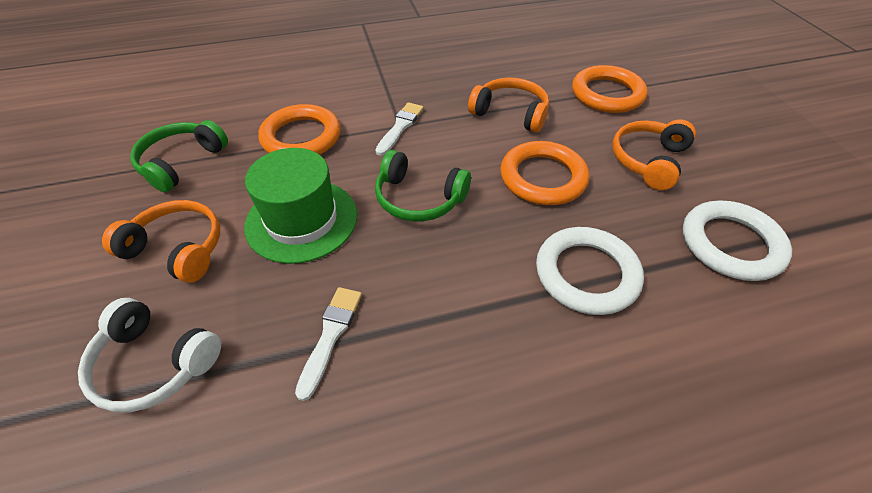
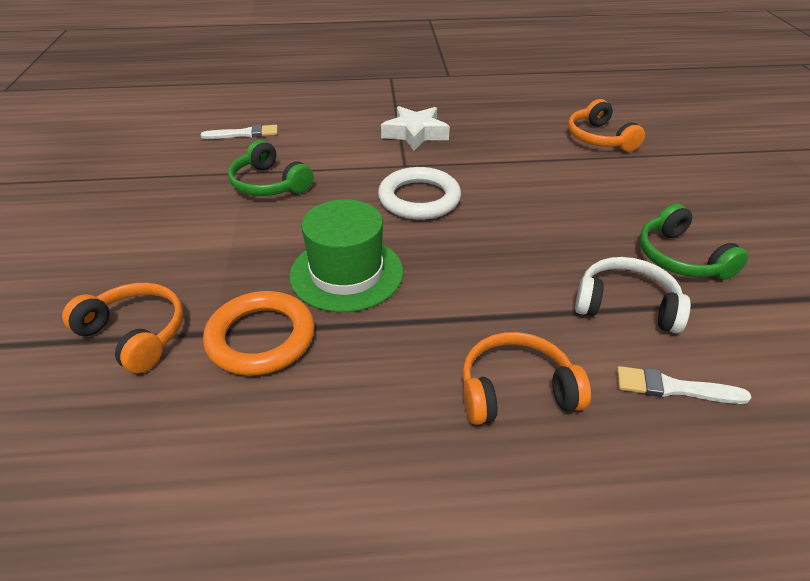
orange ring: [258,104,341,155] [500,141,589,205] [572,65,648,113] = 3 -> [203,291,315,376] = 1
white ring: [536,227,644,315] [683,201,792,281] = 2 -> [378,167,461,220] = 1
white star: none = 0 -> [381,106,450,151] = 1

